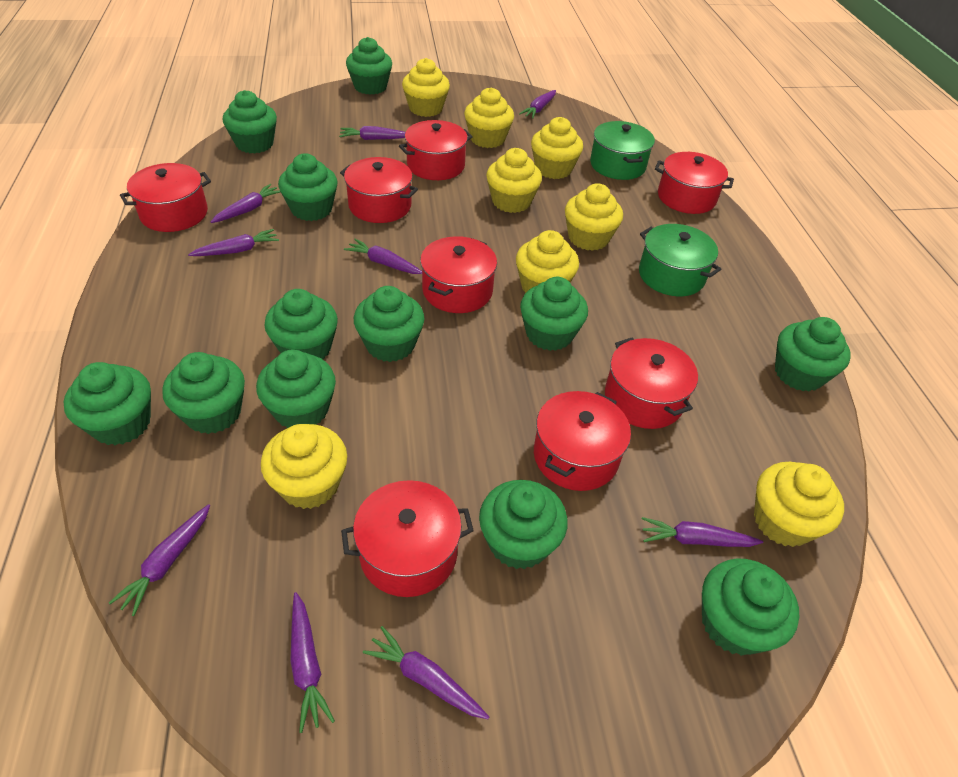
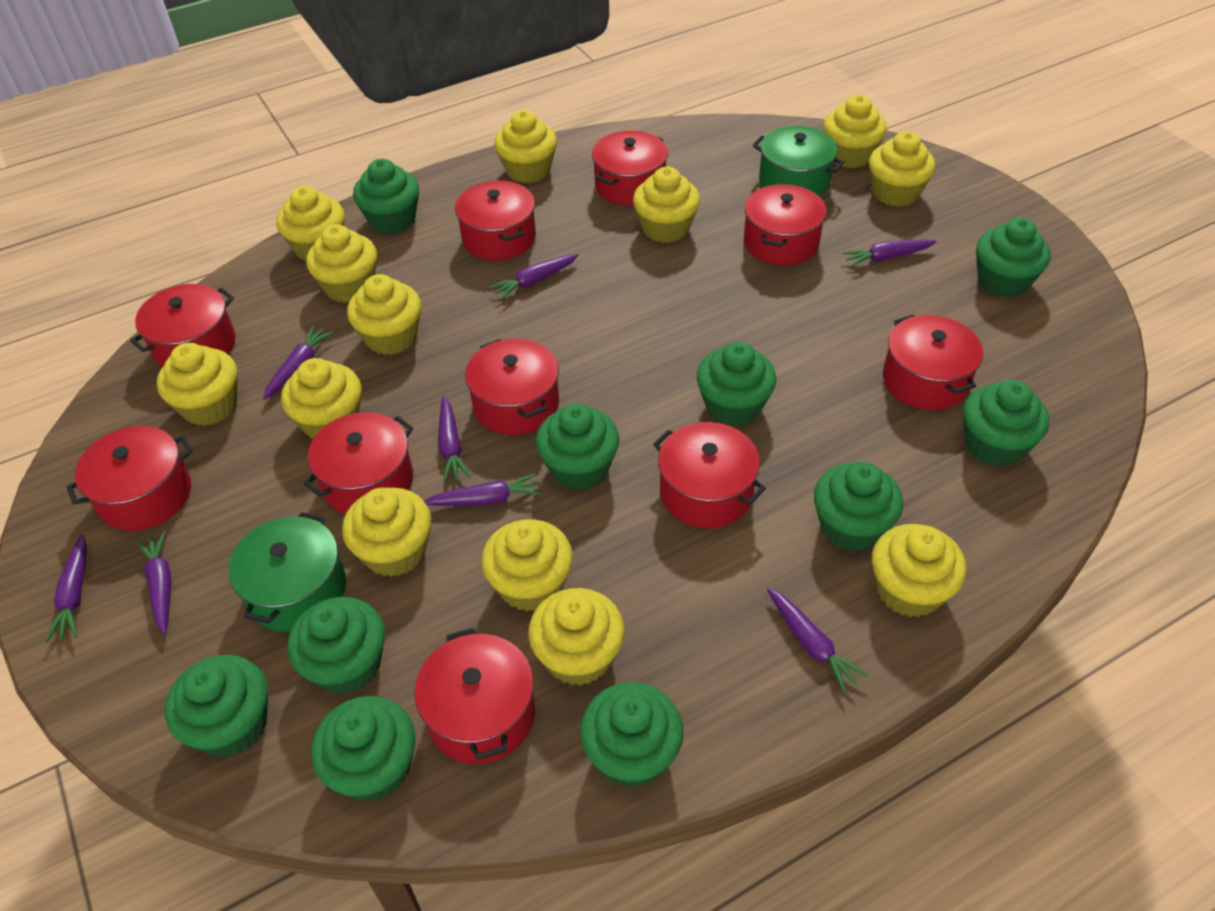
green cupcake: [63,362,151,445] [162,352,245,434] [223,90,277,153] [256,350,336,428] [265,289,338,359] [278,153,338,221] [346,37,392,95] [354,286,424,362] [479,480,568,569] [520,277,588,351] [702,558,800,656] [775,317,851,392] = 12 -> [165,655,268,757] [288,597,385,695] [311,696,415,802] [353,159,419,234] [536,403,619,490] [580,682,684,788] [697,342,776,426] [814,462,903,552] [963,380,1049,467] [976,218,1051,298] = 10
purple carrot: [109,504,210,616] [188,229,279,256] [211,184,280,223] [290,592,335,733] [339,126,405,140] [344,239,422,274] [363,626,489,719] [519,90,556,119] [642,517,763,547] = 9 -> [45,534,87,642] [136,531,172,635] [263,326,333,400] [424,473,543,506] [438,396,471,483] [490,254,578,300] [767,588,868,693] [842,240,937,267] = 8
red pot: [120,163,211,232] [340,157,418,223] [341,480,474,597] [399,120,473,180] [420,236,497,313] [534,391,631,491] [605,337,698,429] [655,152,734,214] = 8 -> [66,426,193,531] [130,284,236,367] [304,412,413,514] [414,628,535,764] [455,181,536,261] [465,339,559,435] [592,131,668,206] [653,422,766,528] [744,184,827,266] [883,315,983,410] = 10
yellow cupcake: [261,424,347,509] [402,58,450,117] [464,88,514,148] [486,148,542,213] [516,230,579,293] [531,117,583,179] [565,183,623,251] [754,462,844,547] = 8 -> [157,343,238,426] [276,186,345,261] [281,358,362,439] [306,224,377,303] [342,487,431,577] [347,274,421,355] [481,519,573,612] [494,110,557,183] [528,588,625,686] [633,167,700,243] [823,95,887,168] [869,131,936,207] [872,524,966,617] = 13

